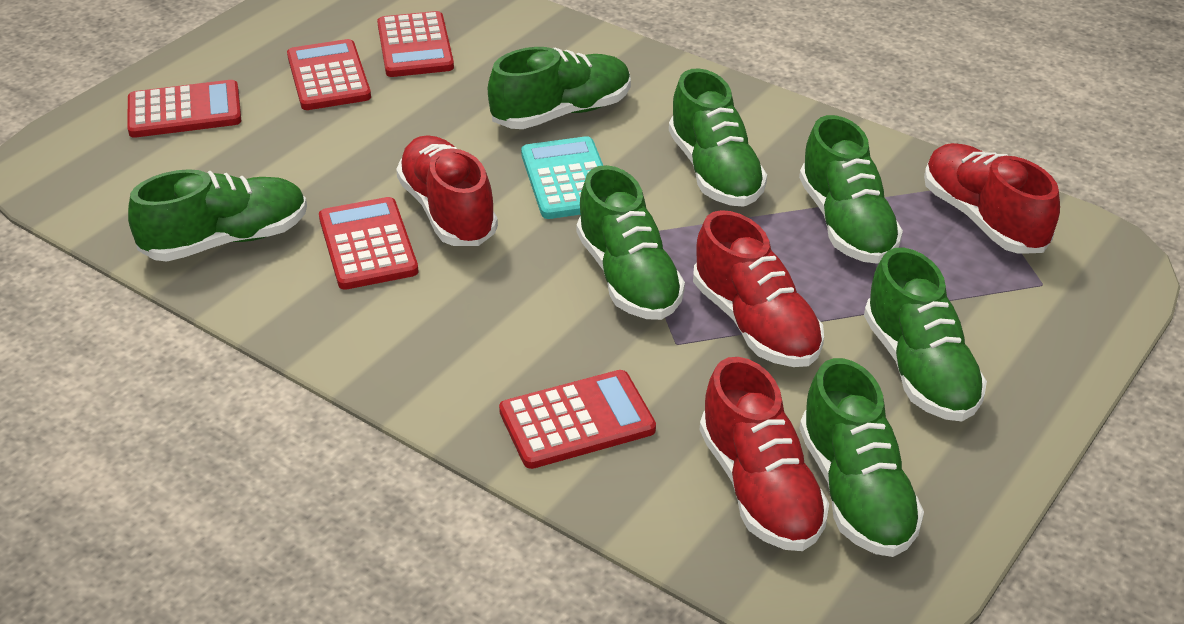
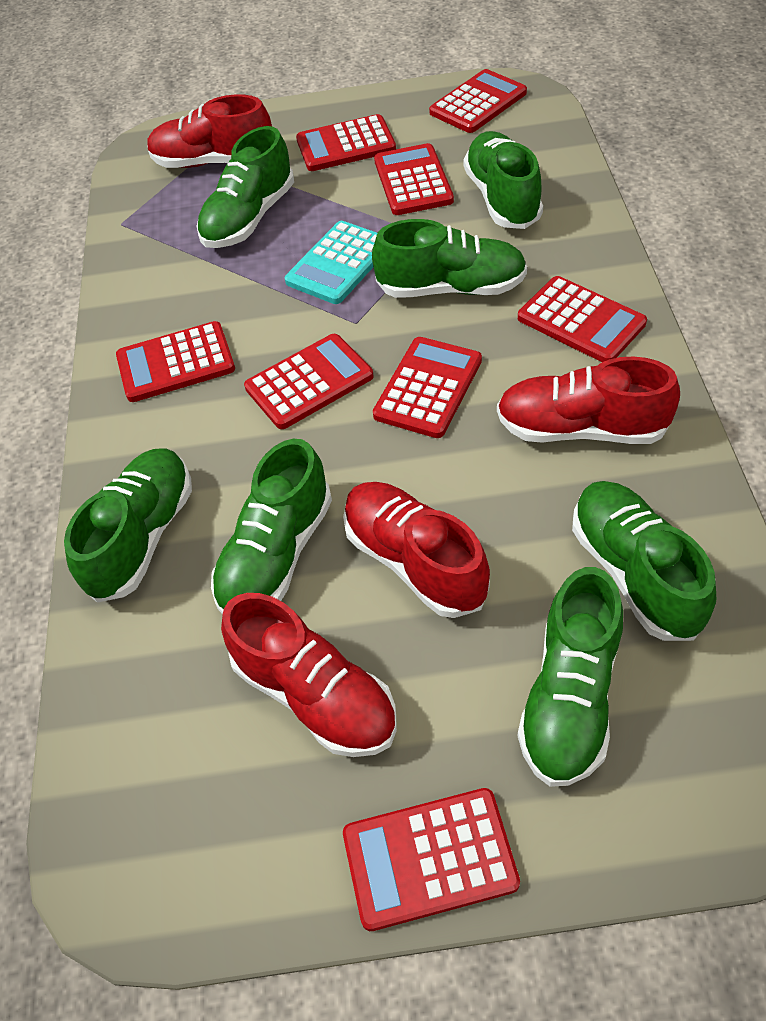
red calculator: [128,80,241,138] [287,39,371,110] [319,197,418,290] [377,11,454,77] [499,370,656,469] = 5 -> [116,321,235,402] [244,334,373,429] [296,114,396,171] [343,788,520,931] [373,337,482,438] [374,143,454,215] [429,69,527,133] [518,276,647,362] = 8

